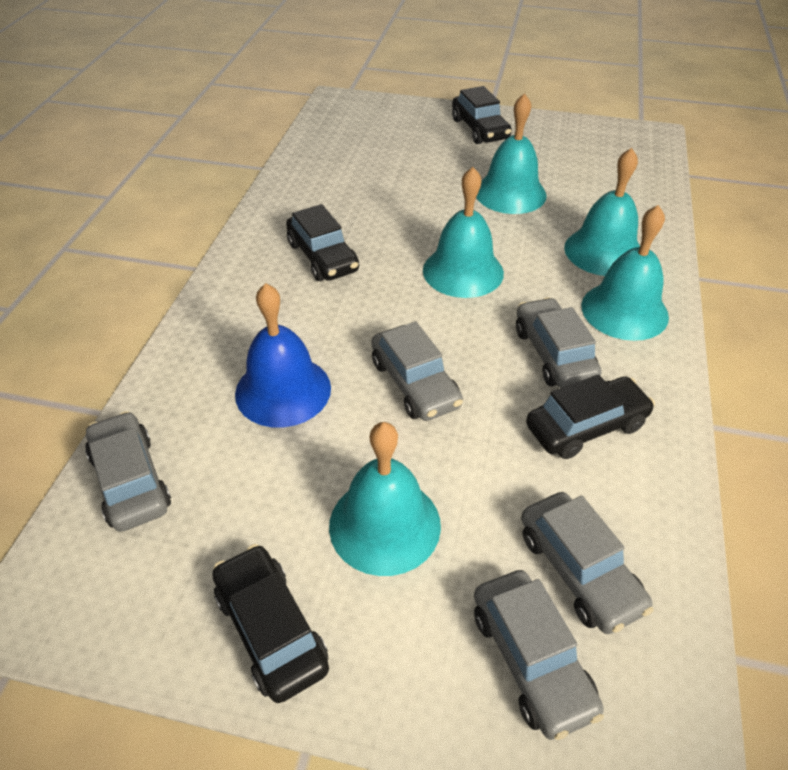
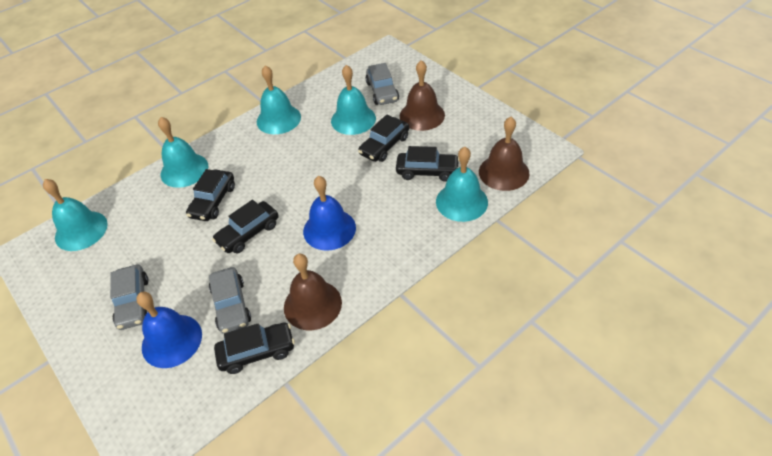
black car: [212,544,329,703] [286,204,359,281] [452,86,512,144] [526,374,655,459] = 4 -> [186,169,235,221] [212,200,278,253] [214,322,295,374] [358,115,409,162] [396,146,459,182] = 5
blue bell: [235,283,331,428] = 1 -> [136,292,202,368] [303,176,356,251] = 2
brown bell: none = 0 -> [284,254,342,330] [400,60,445,131] [479,117,530,191] = 3
grey car: [85,411,171,532] [371,322,463,421] [474,570,604,740] [516,297,602,388] [521,492,654,634] = 5 -> [110,265,148,330] [209,267,251,334] [366,63,399,105] = 3

